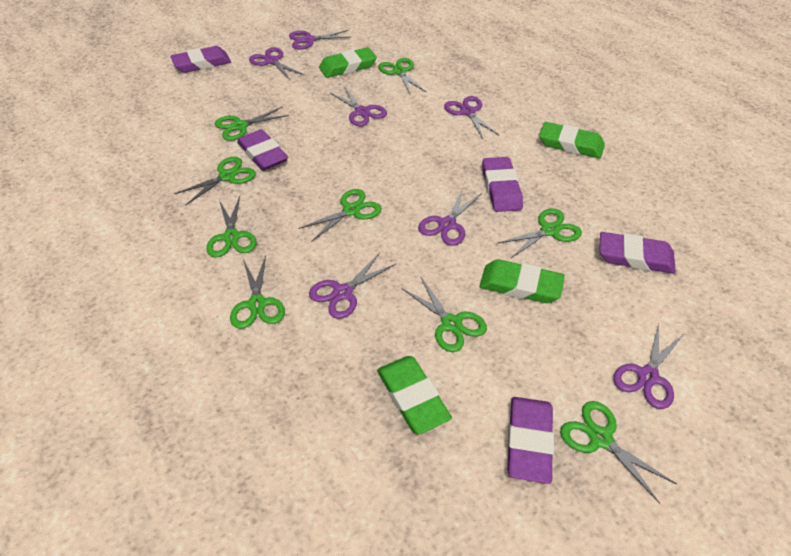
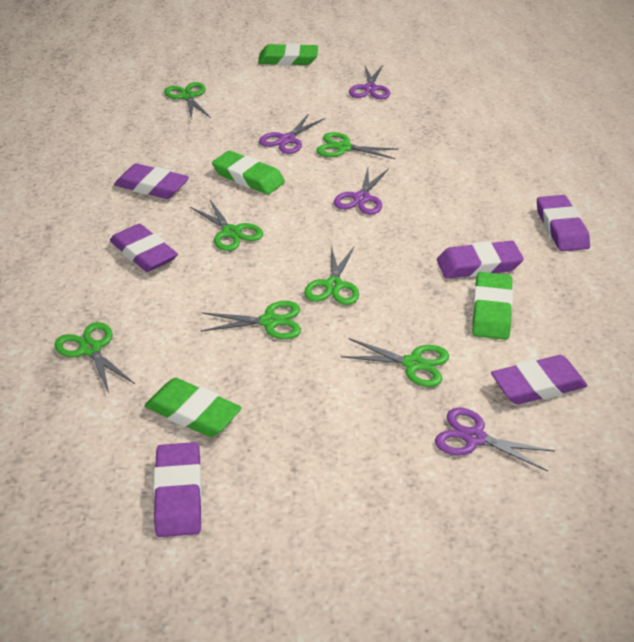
green scissors: [174,157,256,205] [207,196,257,257] [215,107,289,141] [230,255,285,329] [299,189,382,242] [378,58,426,94] [402,276,487,352] [498,208,582,259] [560,401,677,504] = 9 -> [54,322,135,393] [164,82,211,119] [190,198,263,251] [201,301,301,339] [304,246,359,305] [316,132,399,159] [341,338,449,387] = 7
purple eraser: [170,46,231,73] [237,129,288,171] [482,157,523,212] [507,397,554,484] [600,232,676,274] = 5 -> [110,224,178,272] [114,163,189,199] [153,442,202,537] [437,241,524,278] [491,355,587,405] [537,195,590,251] = 6
purple scissors: [249,47,304,80] [289,30,350,50] [309,253,396,319] [329,86,387,126] [418,188,482,246] [444,96,500,139] [613,324,685,409] = 7 -> [259,114,325,154] [334,168,389,215] [349,65,390,99] [435,408,555,471] = 4

